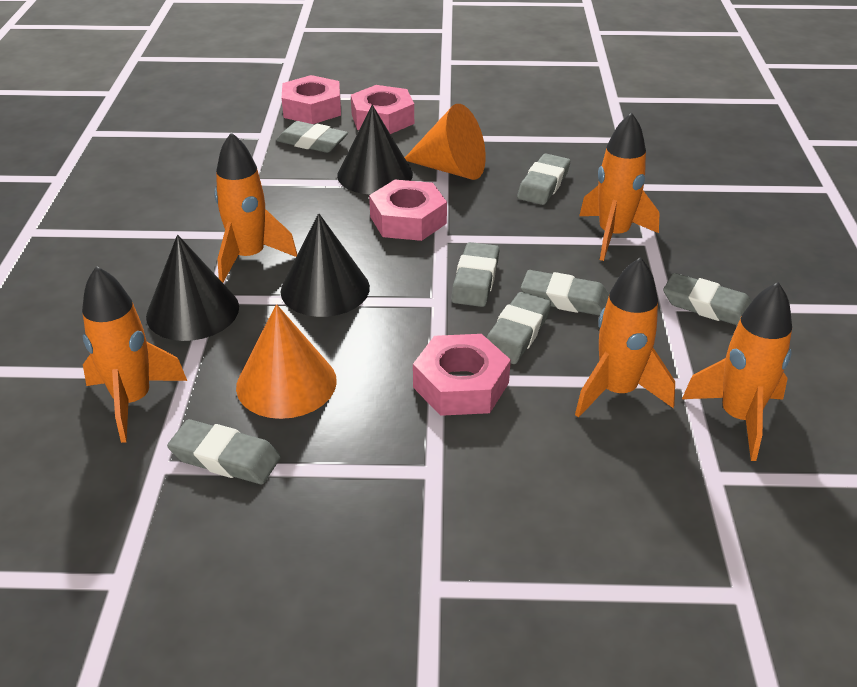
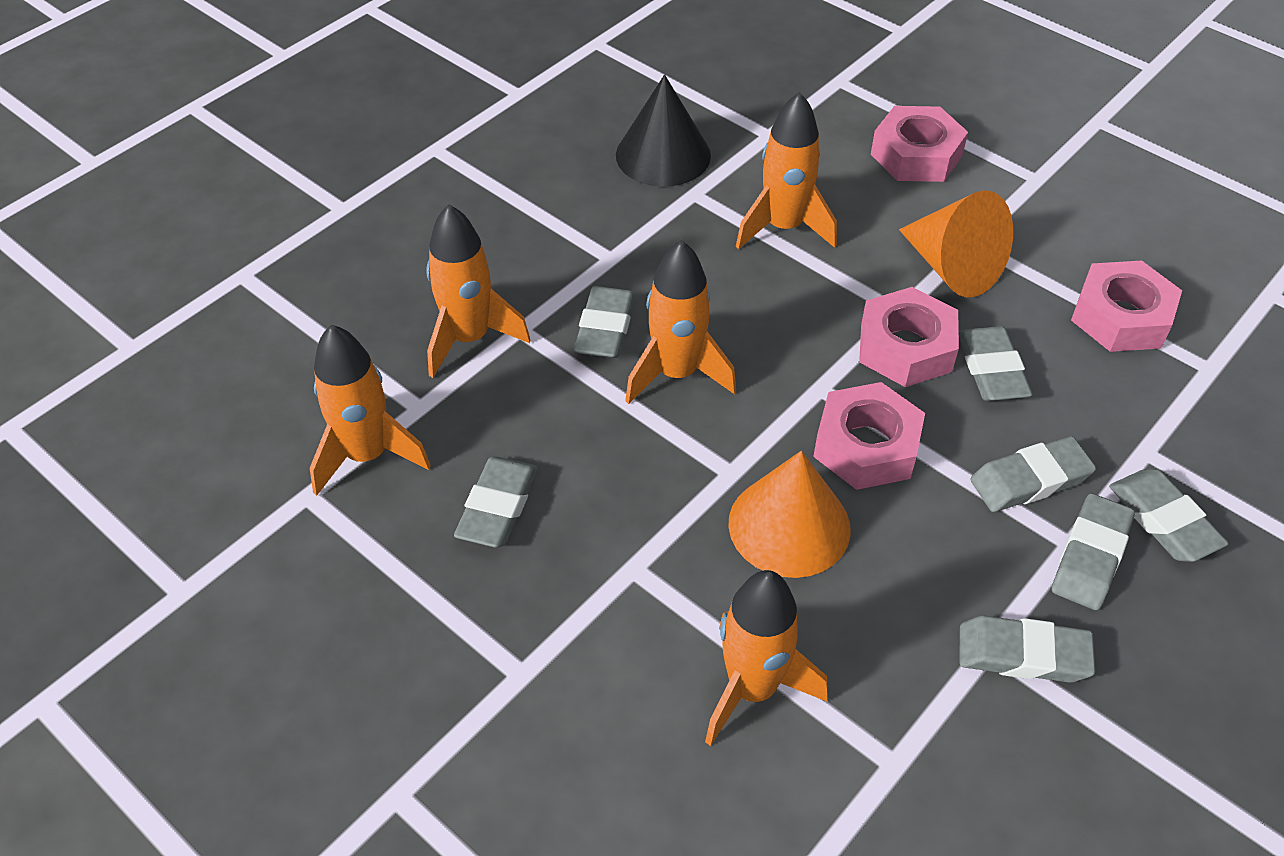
black cone: [146,235,239,341] [280,213,370,317] [337,105,413,195] = 3 -> [616,75,711,187] = 1

